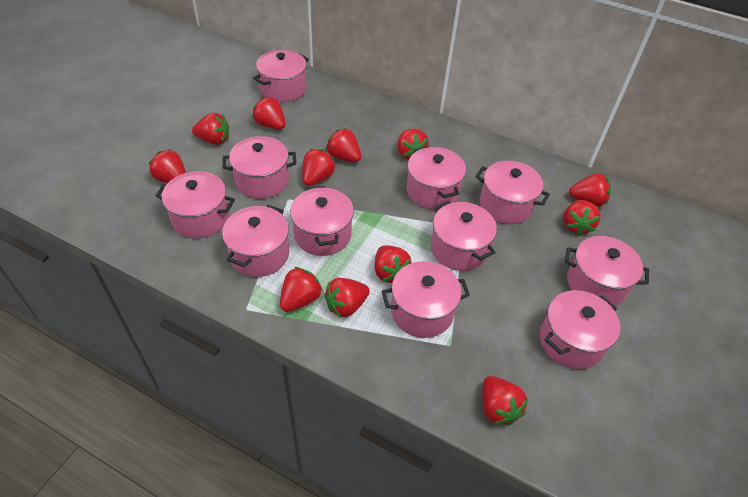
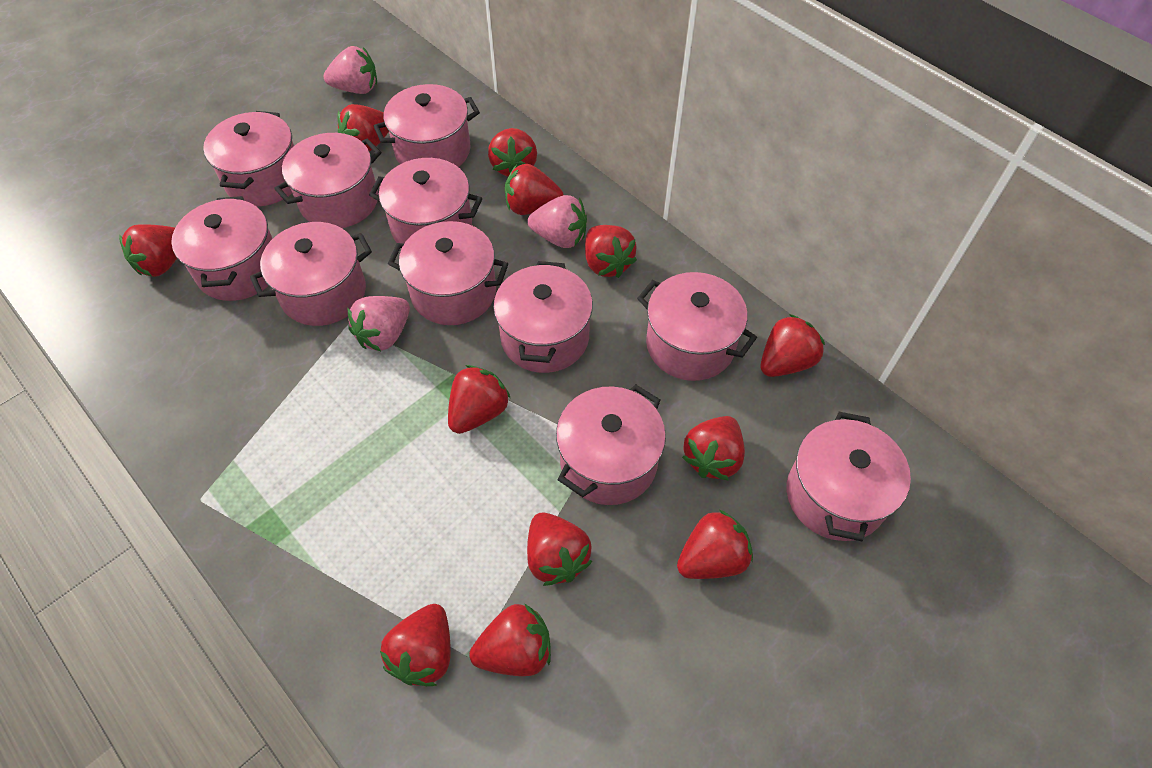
pink strawberry: none = 0 -> [323,46,377,94] [348,296,410,351] [528,195,587,248] = 3

